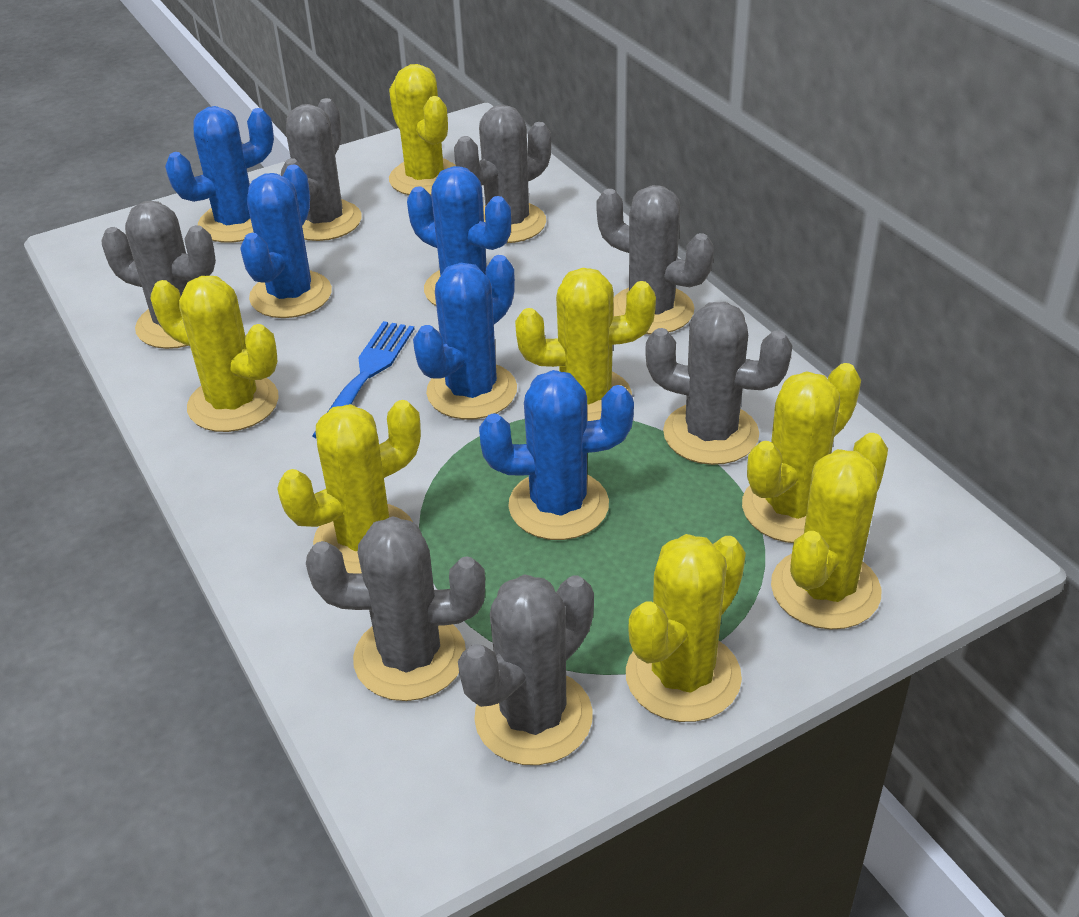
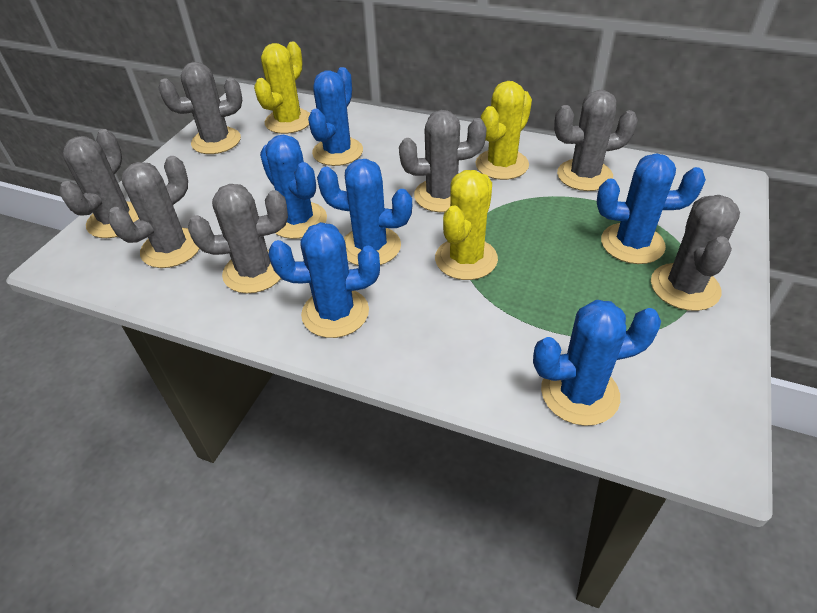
blue cactus: [165,106,274,243] [240,164,332,318] [407,166,511,306] [413,255,517,419] [479,370,634,540] = 5 -> [260,135,327,239] [268,222,380,338] [308,67,363,166] [317,159,412,266] [533,300,661,426] [597,154,706,264] = 6
blue fork: [312,321,414,438] = 1 -> none = 0
yellow cactus: [150,276,279,432] [277,400,421,574] [389,64,456,195] [515,268,656,421] [626,534,746,722] [742,363,861,543] [771,433,888,630] = 7 -> [254,42,310,134] [435,170,498,280] [476,81,532,180] = 3

